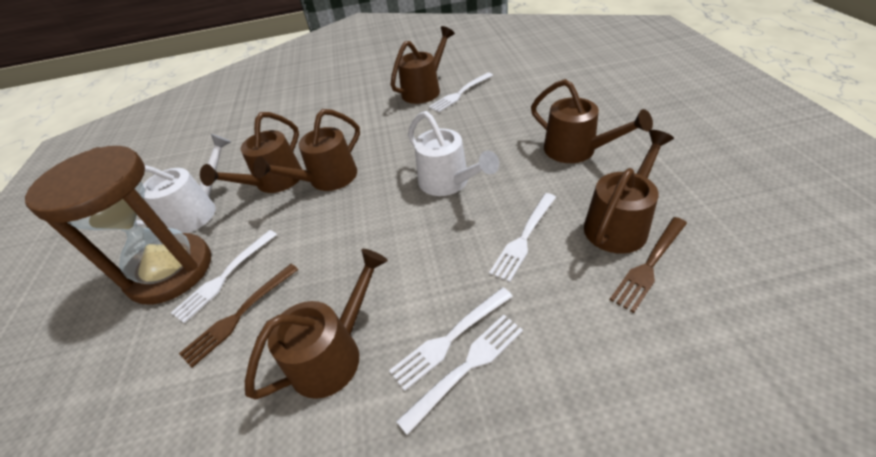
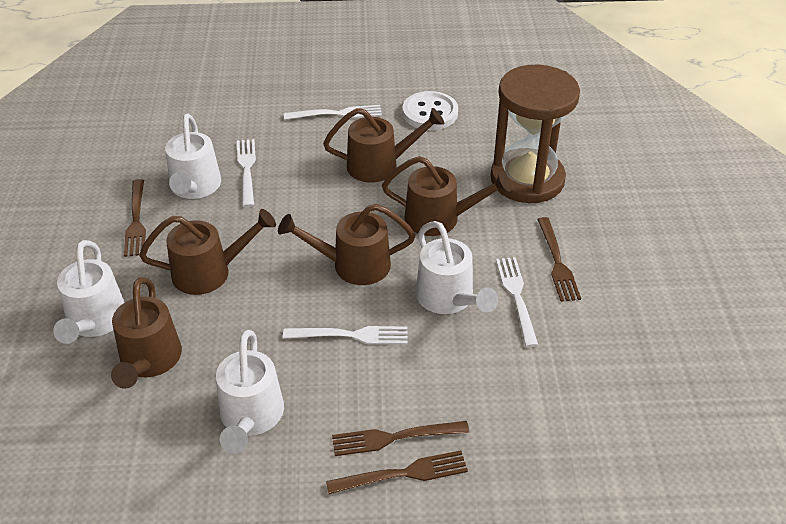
brown fork: [179,264,299,368] [610,217,687,313] = 2 -> [124,179,146,257] [326,450,468,494] [332,421,469,456] [537,217,581,302] = 4
brown watering can: [200,112,303,193] [245,249,388,399] [253,109,360,191] [390,26,455,104] [531,79,653,163] [584,130,674,254] = 6 -> [111,277,182,389] [139,209,276,295] [278,204,416,285] [323,108,444,182] [382,156,512,236] = 5
white button: none = 0 -> [402,91,458,130] = 1
white fork: [171,230,277,324] [389,287,513,391] [396,315,523,435] [429,73,493,112] [489,193,556,282] = 5 -> [237,139,256,207] [283,326,407,344] [284,105,382,120] [496,257,538,347] = 4
white watering can: [136,134,231,233] [408,111,499,196] = 2 -> [53,240,125,344] [165,113,221,199] [216,330,284,454] [415,221,499,314] = 4

